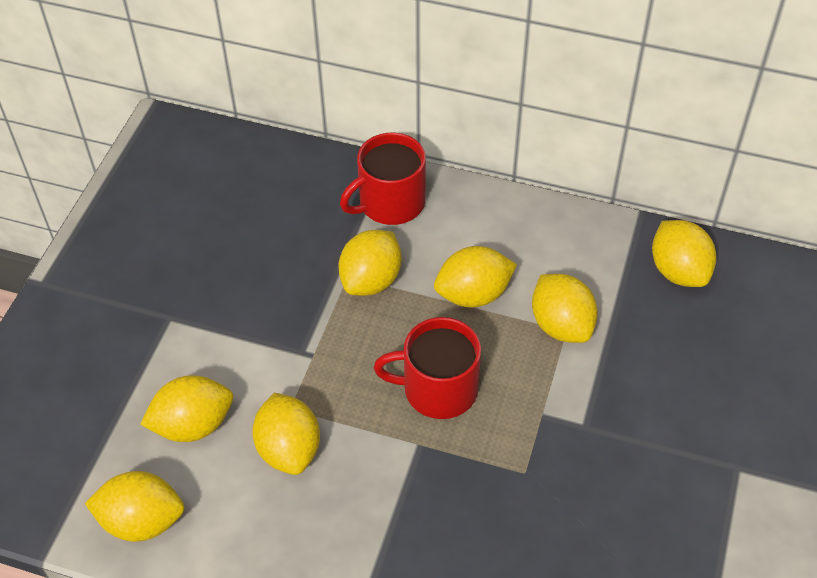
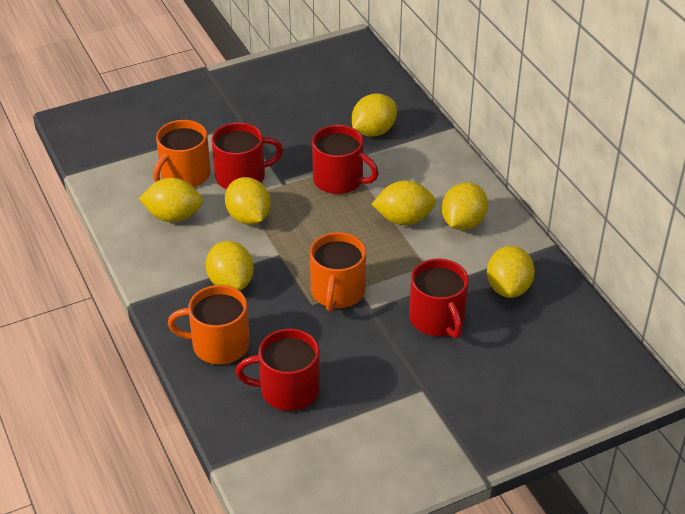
orange mug: none = 0 -> [153,120,211,187] [168,285,250,364] [310,232,366,311] = 3
red mug: [340,132,426,225] [374,317,481,419] = 2 -> [212,122,283,189] [235,328,320,411] [312,125,379,194] [409,259,469,338] = 4

